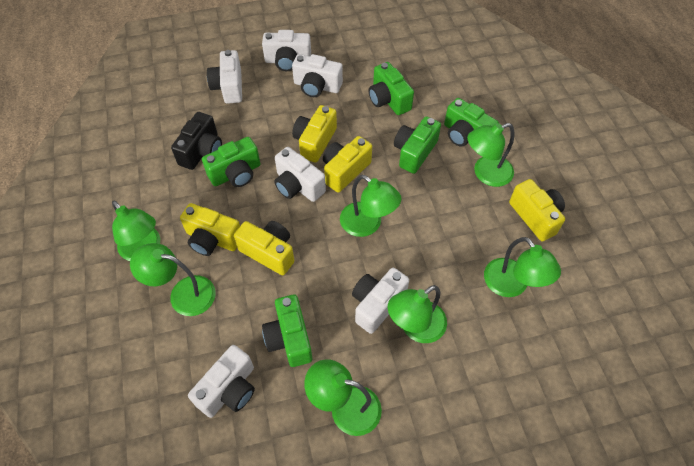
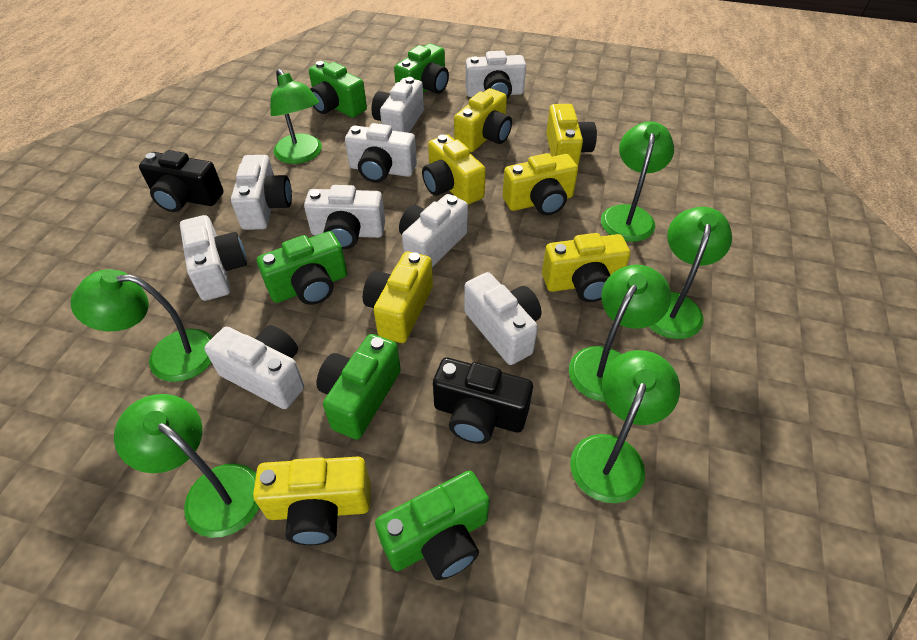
black camera: [171,112,222,170] = 1 -> [139,150,224,212] [433,357,533,444] = 2
white camera: [188,345,255,418] [207,50,242,104] [262,30,311,71] [274,147,326,202] [292,54,343,97] [352,268,409,334] = 6 -> [180,215,247,301] [204,325,304,409] [231,155,292,230] [304,185,385,249] [345,123,417,183] [372,77,424,133] [399,194,468,267] [464,272,542,365] [465,51,526,99] = 9
yellow camera: [180,203,240,256] [234,221,294,275] [292,105,337,163] [323,136,372,193] [509,179,565,241] = 5 -> [253,457,371,545] [363,251,433,343] [422,134,486,205] [454,88,512,152] [503,153,578,215] [542,233,630,302] [546,104,597,166] = 7

